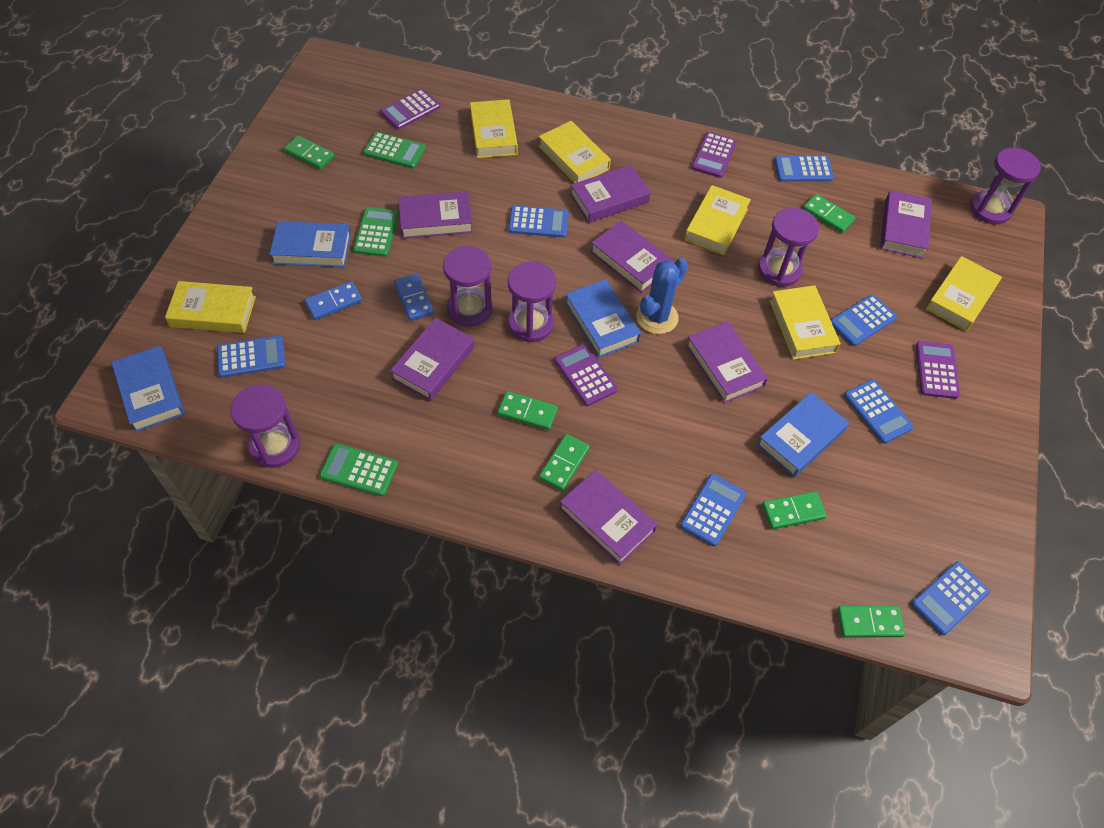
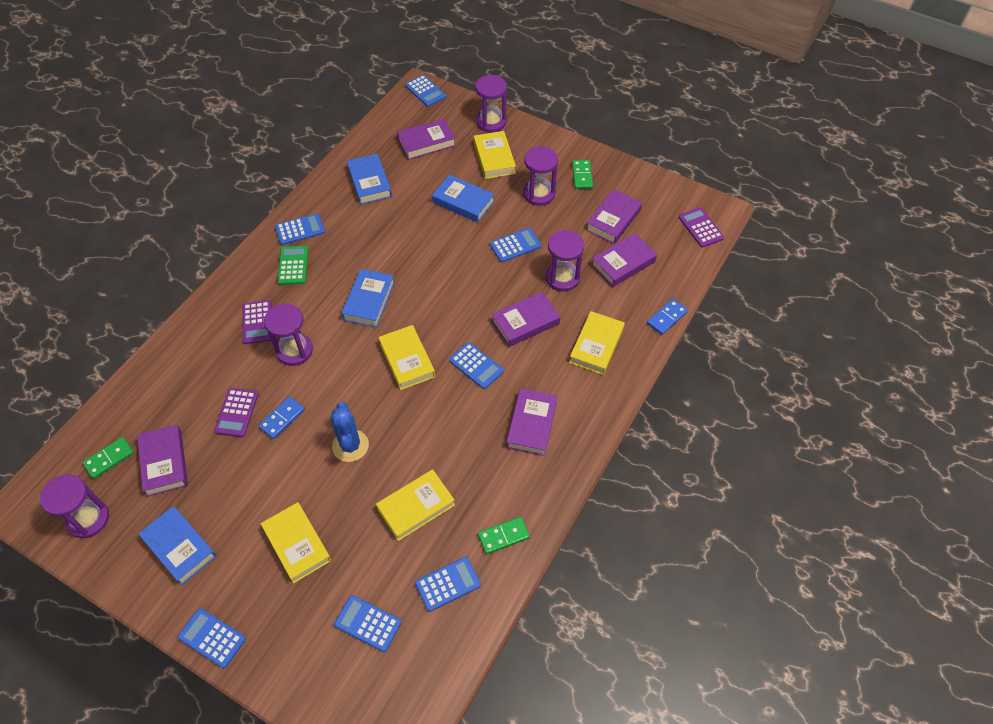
green calculator: [319,443,398,496] [353,207,399,257] [363,132,426,169] = 3 -> [277,246,308,285] = 1
green domino: [284,135,335,170] [497,391,558,430] [539,434,590,491] [762,491,827,529] [803,194,855,233] [837,606,905,637] = 6 -> [82,437,134,479] [478,517,530,554] [572,160,593,189] = 3
purple book: [390,318,475,401] [398,191,473,239] [559,470,657,565] [570,165,651,223] [590,221,673,293] [686,321,768,403] [880,190,932,258] = 7 -> [137,425,188,497] [397,119,456,160] [492,292,560,347] [506,388,558,456] [586,189,642,244] [591,233,657,287] = 6
purple calculator: [380,89,440,129] [554,344,618,406] [692,132,737,178] [916,341,960,399] = 4 -> [214,388,259,437] [242,300,272,344] [679,207,724,248] = 3
yellow book: [165,281,256,333] [470,99,518,158] [538,121,611,183] [684,185,751,255] [769,285,841,360] [926,256,1002,331] = 6 -> [260,502,331,583] [376,469,455,541] [378,325,435,390] [474,131,516,179] [569,311,625,375] = 5

